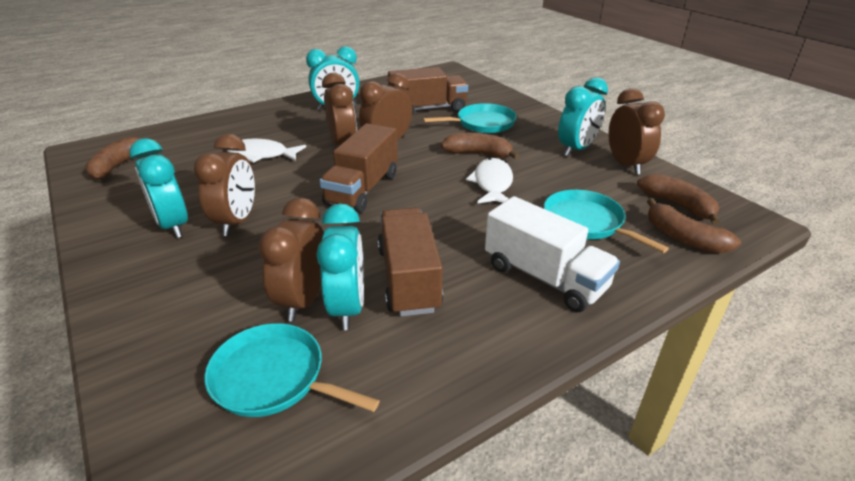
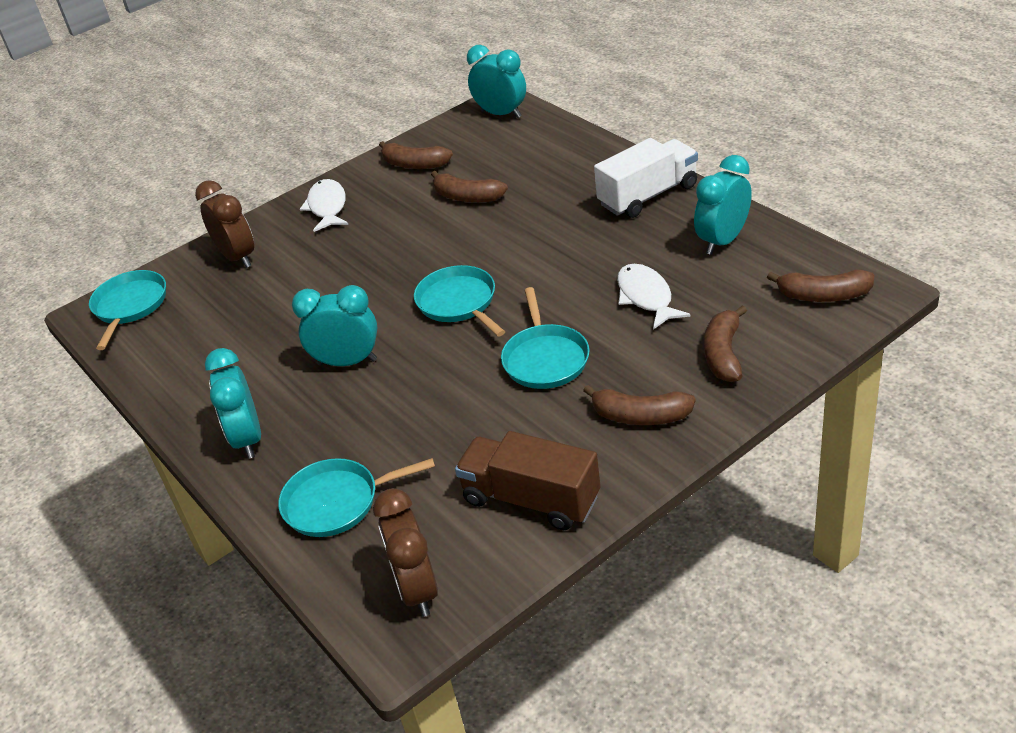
brown banana: [85,136,157,180] [441,133,519,159] [637,173,720,225] [647,198,741,253] = 4 -> [379,141,453,169] [431,171,508,203] [583,385,696,425] [704,305,747,382] [767,270,874,302] = 5
brown clock: [194,134,255,236] [259,197,324,322] [322,73,357,145] [359,73,412,140] [608,88,665,175] = 5 -> [195,180,254,268] [373,488,438,617] = 2
brown truck: [319,123,398,213] [378,207,443,317] [388,67,468,115] = 3 -> [455,431,601,530] = 1
turquoise pan: [204,323,380,417] [423,103,517,133] [544,190,669,253] = 3 -> [89,270,166,350] [278,458,435,537] [414,265,505,337] [501,287,590,389] = 4

